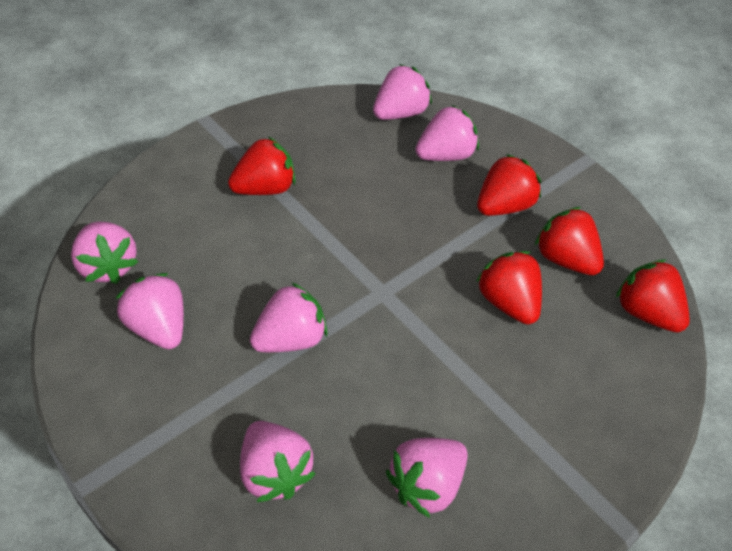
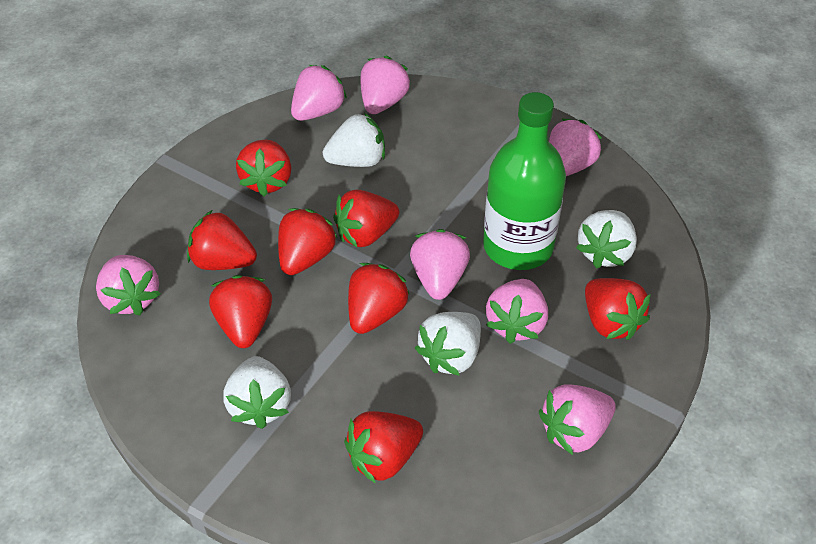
green bottle: none = 0 -> [483,92,566,270] = 1
red strawberry: [228,137,295,195] [476,251,542,325] [477,154,541,216] [535,207,604,275] [616,259,690,333] = 5 -> [187,210,257,270] [209,275,272,348] [236,140,292,197] [278,208,337,275] [333,189,399,247] [344,411,423,484] [348,263,410,334] [585,278,651,340] = 8
white strawberry: none = 0 -> [223,356,291,429] [323,113,385,167] [415,312,481,376] [576,210,637,269] = 4

